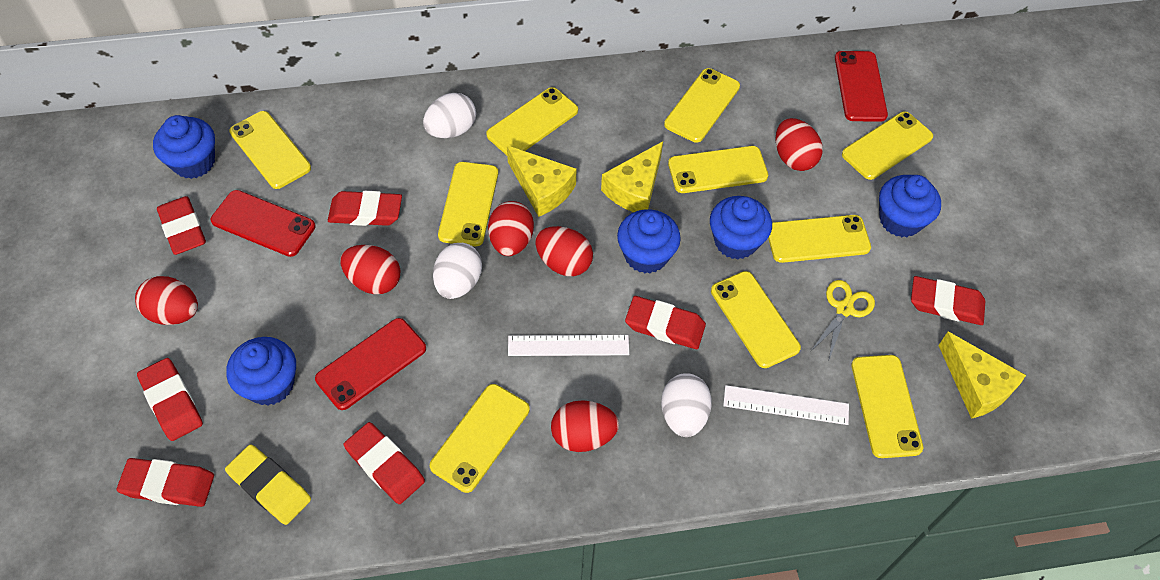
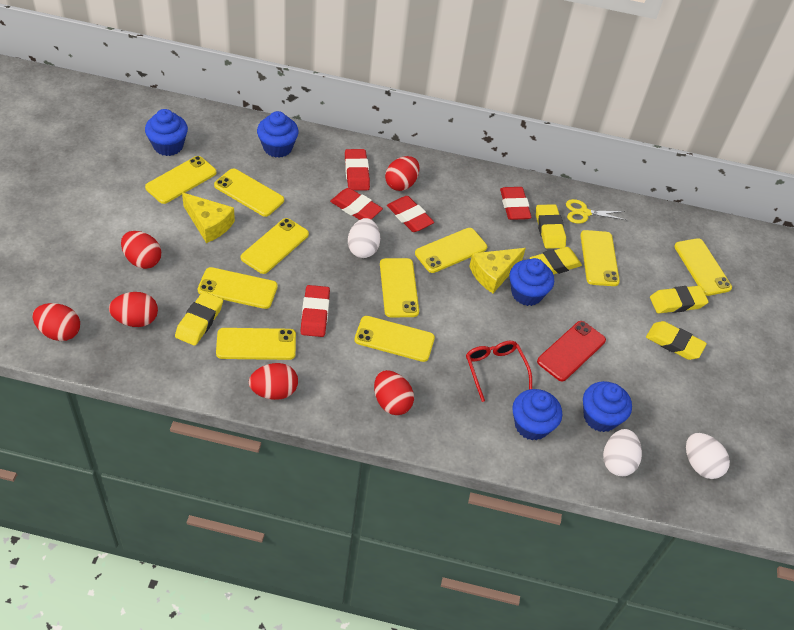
red eraser: [117,458,214,507] [137,358,203,441] [157,196,206,255] [328,191,402,226] [344,422,425,504] [625,296,706,349] [911,276,985,325] = 7 -> [301,285,330,337] [330,188,383,220] [345,149,370,191] [387,196,434,232] [500,187,532,220] = 5
red glasses: none = 0 -> [466,341,532,402] = 1
red phone: [211,190,315,257] [315,318,426,410] [835,51,888,122] = 3 -> [537,321,606,381] = 1
white ruler: [508,335,629,356] [723,385,849,425] = 2 -> none = 0
yellow cheese: [507,146,576,217] [601,141,663,212] [938,332,1026,419] = 3 -> [182,192,235,243] [469,248,526,293] = 2
yellow eraser: [225,444,311,525] = 1 -> [175,292,223,346] [530,247,582,274] [536,204,566,249] [646,321,707,360] [650,286,709,313] = 5

